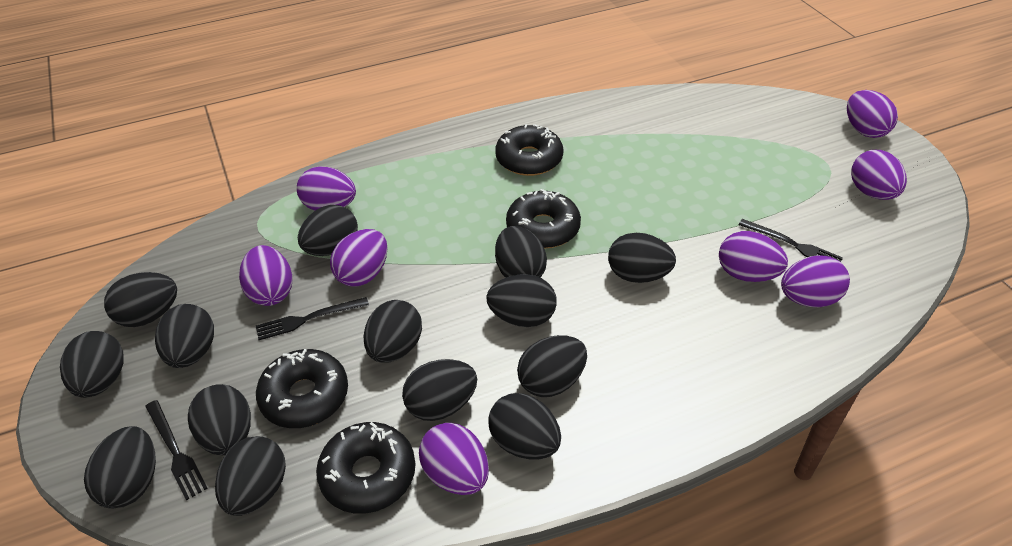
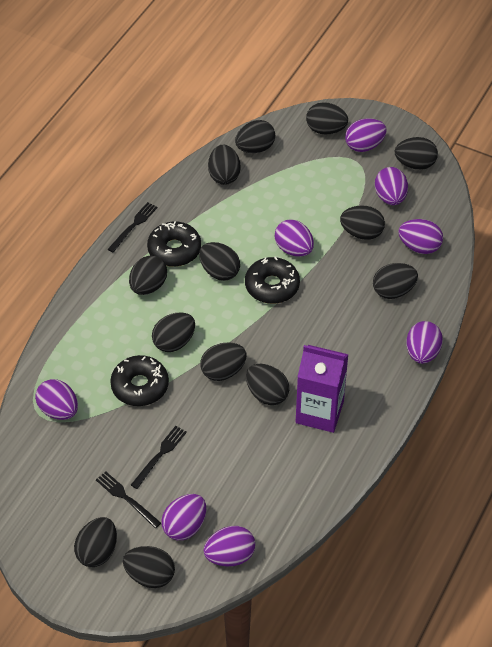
black donut: [256,349,348,428] [316,422,416,514] [495,124,564,176] [506,189,581,249] = 4 -> [110,355,169,406] [147,221,201,267] [245,257,300,304] = 3
black egg: [60,331,124,398] [84,426,156,509] [104,272,177,327] [155,304,214,368] [188,384,251,455] [215,436,286,516] [298,205,358,256] [363,300,422,363] [402,359,477,421] [486,274,557,327] [488,393,561,460] [495,226,547,278] [517,335,587,397] [608,233,676,283] = 14 -> [74,517,117,567] [123,546,175,588] [129,256,167,295] [152,312,195,352] [199,242,240,281] [200,342,247,381] [208,145,241,185] [235,120,275,153] [246,364,289,405] [306,102,348,134] [340,205,385,240] [373,263,418,299] [395,137,438,170] = 13
purple carton: none = 0 -> [296,345,349,433] = 1

